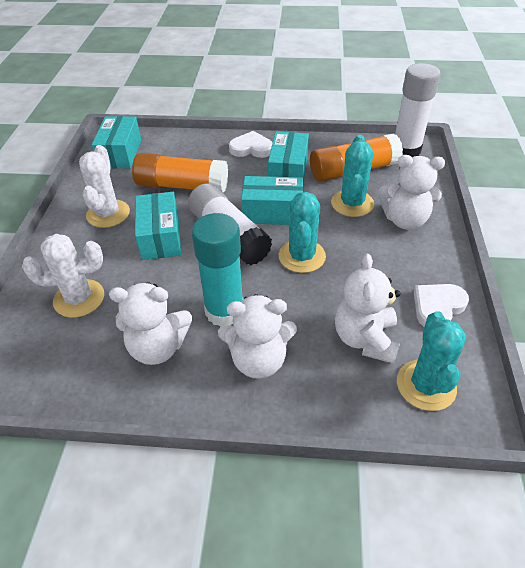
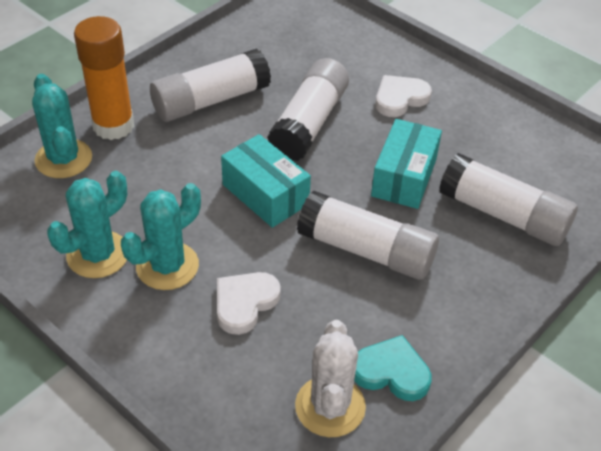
orange glue stick: [132,153,228,193] [310,133,403,182] = 2 -> [74,16,134,140] = 1
turquoise box: [92,116,141,168] [135,192,181,260] [241,176,303,225] [268,131,309,184] = 4 -> [221,134,311,228] [371,119,442,209] = 2
turquoise glue stick: [192,213,243,327] = 1 -> none = 0
turquoise heart: none = 0 -> [354,335,432,401] = 1
white cactus: [22,234,104,318] [79,145,130,228] = 2 -> [295,320,366,437] = 1
white glue stick: [188,183,272,265] [395,63,441,157] = 2 -> [150,48,271,122] [267,58,349,161] [297,190,439,280] [439,153,578,246] = 4
white teddy bear: [109,282,192,365] [218,294,297,379] [335,254,401,364] [379,155,445,230] = 4 -> none = 0

